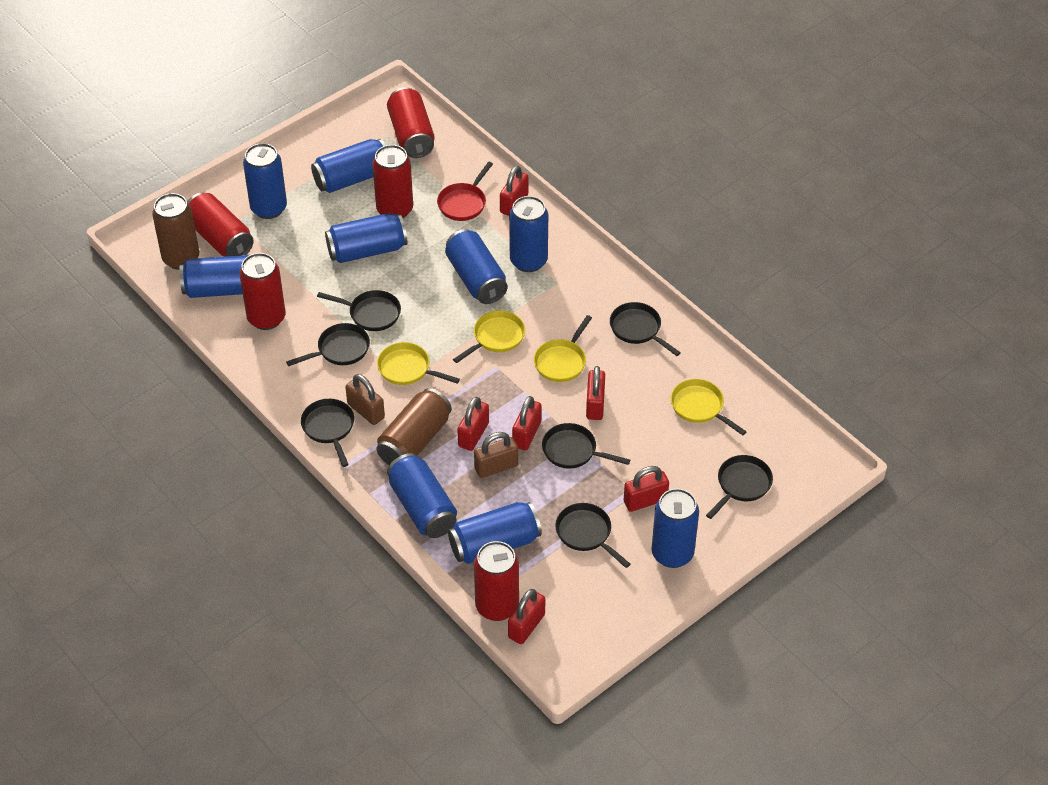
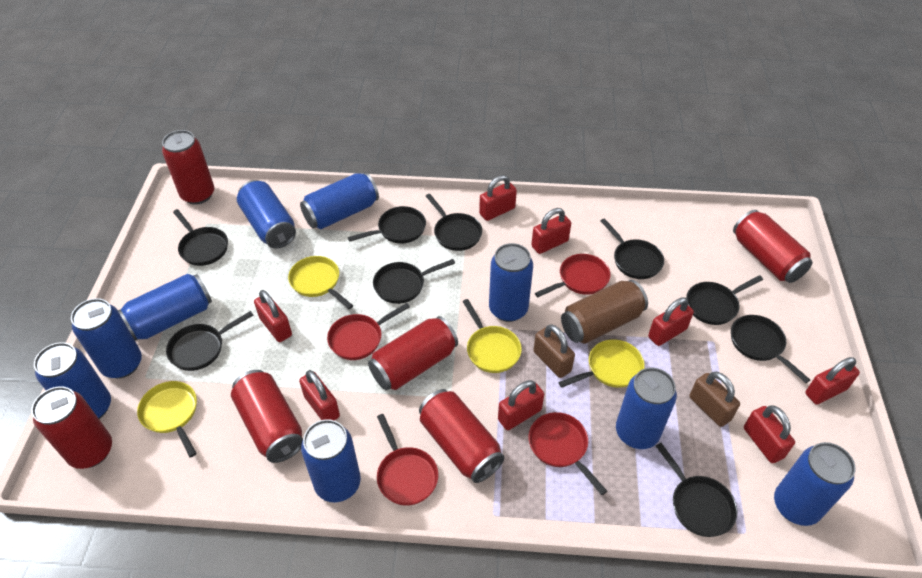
black pan: [286,323,370,366] [301,399,354,467] [317,290,401,331] [542,423,630,469] [555,503,630,568] [610,302,681,356] [706,455,773,519] = 7 -> [166,311,253,371] [173,209,228,266] [348,206,426,243] [373,259,455,304] [426,194,482,251] [600,218,664,279] [656,443,738,537] [686,275,763,325] [731,315,810,383] = 9
brown can: [152,193,199,270] [376,388,452,465] = 2 -> [561,280,648,344] = 1
red can: [187,193,254,257] [239,253,286,330] [372,145,413,218] [387,87,435,158] [474,541,519,621] = 5 -> [31,386,112,469] [162,130,214,205] [231,370,303,463] [368,316,458,390] [419,389,504,483] [733,210,813,283] = 6
red padlock: [457,397,489,451] [500,165,529,216] [508,589,545,644] [512,396,542,450] [586,366,605,420] [624,466,669,512] = 6 -> [254,290,292,342] [299,370,340,421] [479,175,517,221] [498,380,544,430] [531,208,571,254] [648,297,694,346] [744,406,795,463] [805,357,860,405] = 8
red pan: [437,162,493,221] = 1 -> [327,303,410,360] [377,414,438,506] [529,412,607,495] [535,254,611,297] = 4

